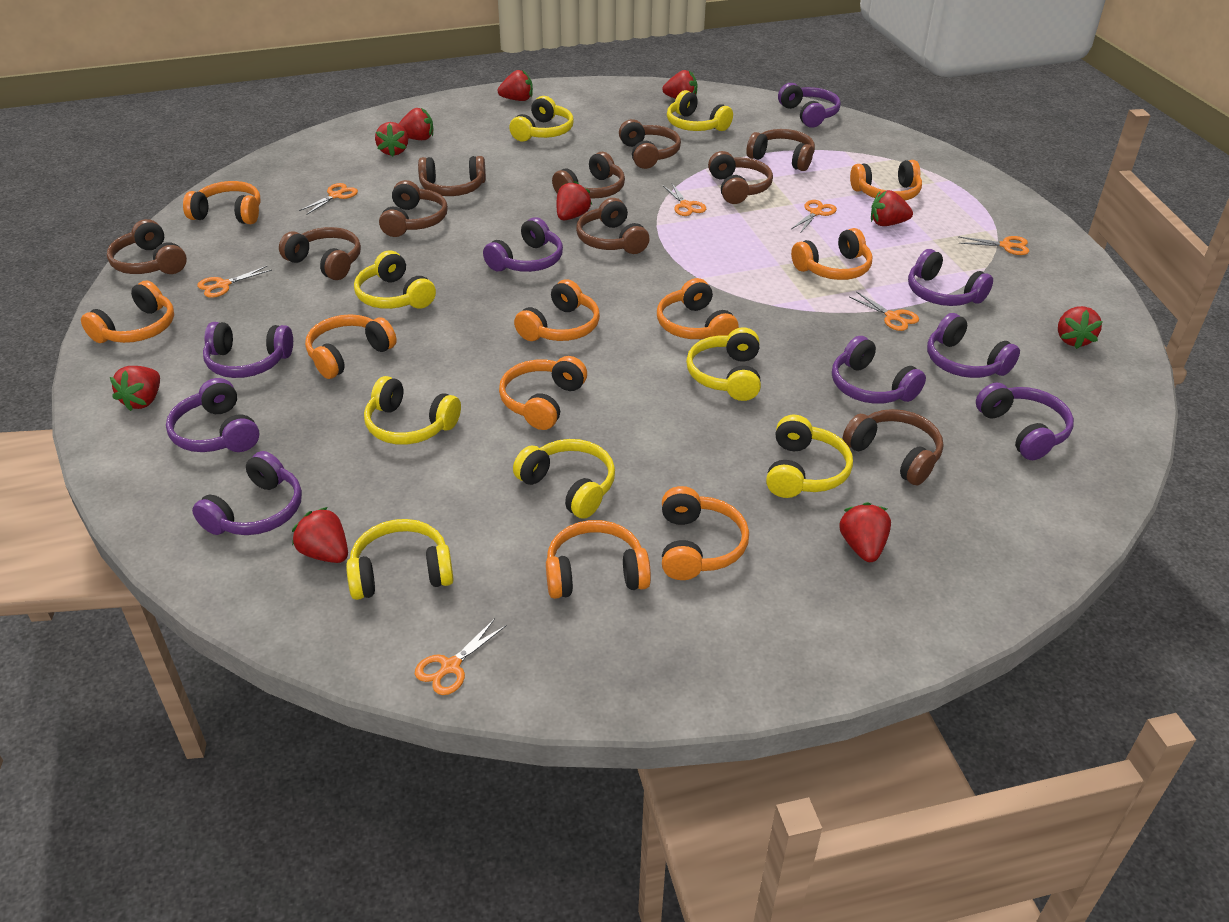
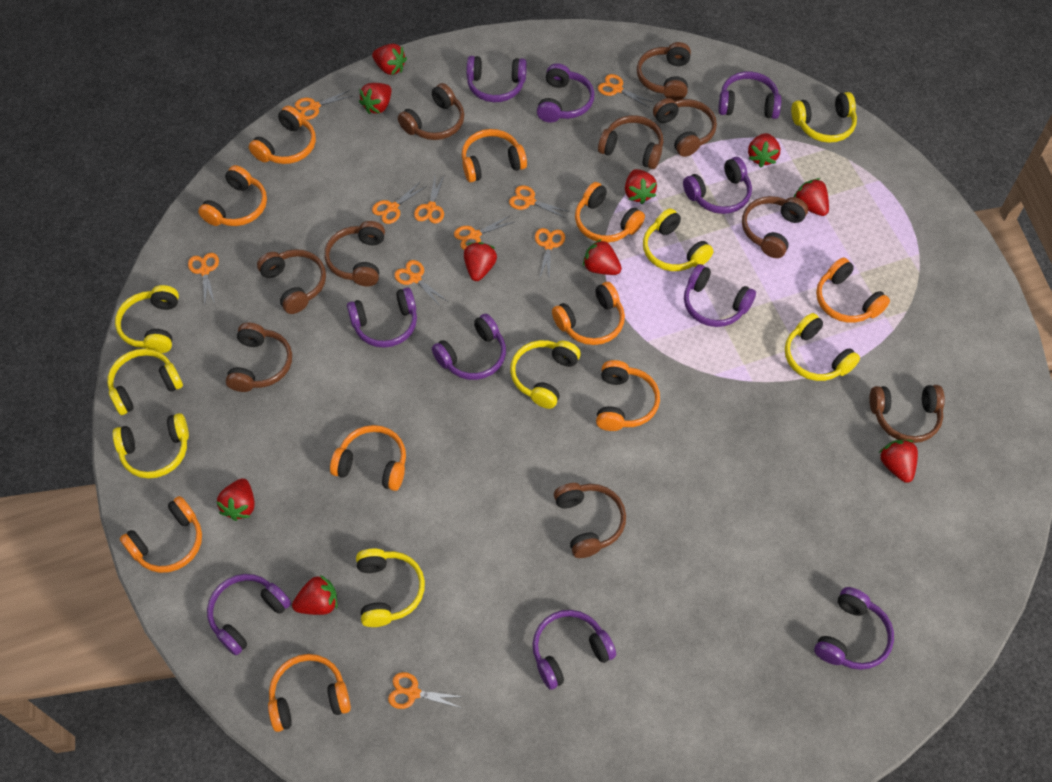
orange scissors: [197,266,272,298] [299,183,358,215] [415,619,507,695] [663,184,706,216] [791,200,837,232] [849,291,919,331] [958,236,1029,255] = 7 -> [188,253,219,304] [295,90,352,120] [372,181,427,224] [388,672,463,709] [394,260,447,307] [414,176,444,224] [454,216,514,250] [509,185,570,218] [535,228,565,279] [598,74,653,107] = 10
purple headphones: [166,378,259,452] [192,451,302,535] [203,322,293,378] [483,217,563,272] [778,83,841,128] [832,336,926,404] [908,249,993,306] [927,313,1020,378] [976,383,1074,460] = 9 -> [207,574,291,655] [347,288,417,348] [432,314,506,380] [466,56,527,102] [533,610,616,690] [537,63,594,123] [683,157,752,214] [684,264,756,327] [718,71,781,119] [814,587,894,670] = 10

